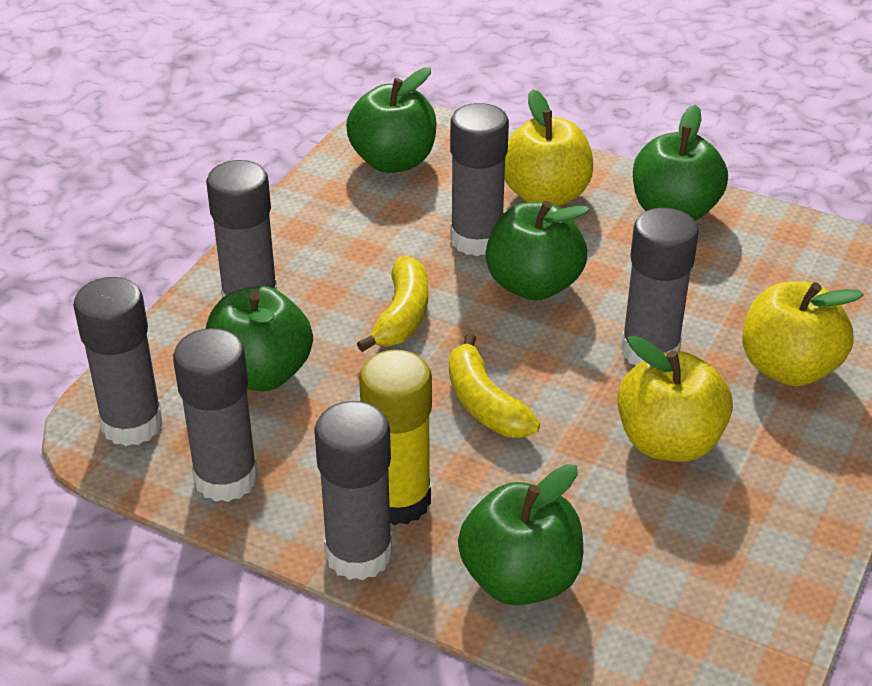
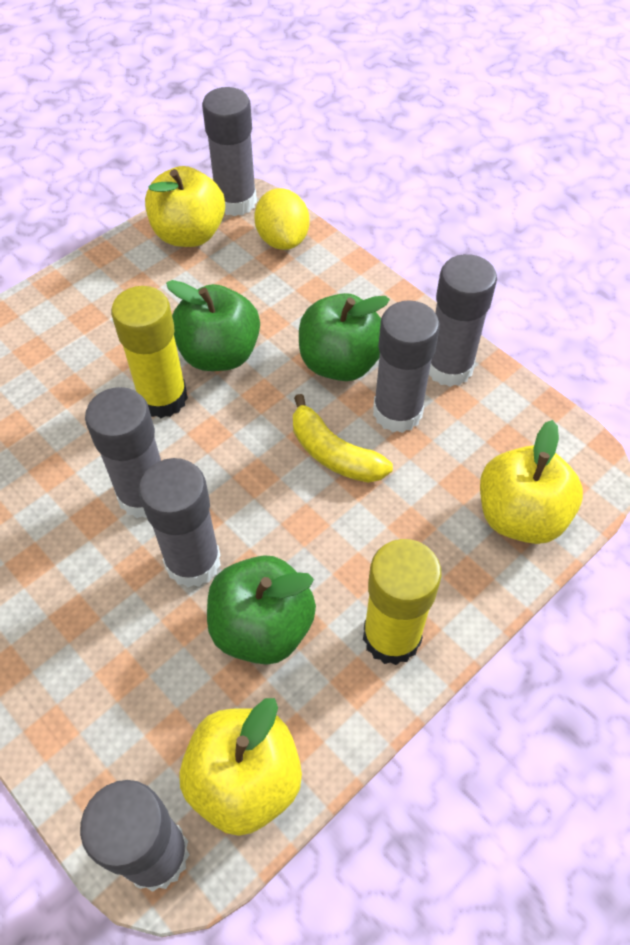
green apple: [206,286,313,391] [346,67,437,173] [458,464,583,605] [486,201,590,300] [633,105,728,221] = 5 -> [166,280,260,371] [207,555,316,665] [299,293,390,381] = 3
yellow banana: [357,256,428,352] [449,333,540,438] = 2 -> [293,394,393,483] = 1
yellow glue stick: [359,350,432,525] = 1 -> [111,286,188,418] [363,539,442,665] = 2
yellow lemon: none = 0 -> [254,188,309,250] = 1

